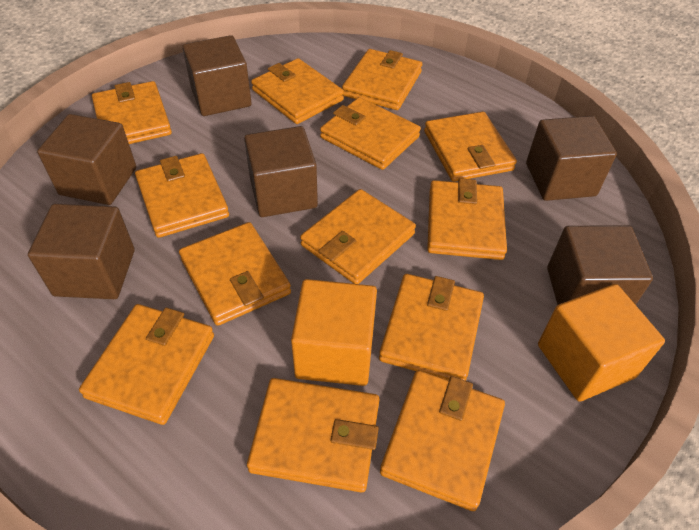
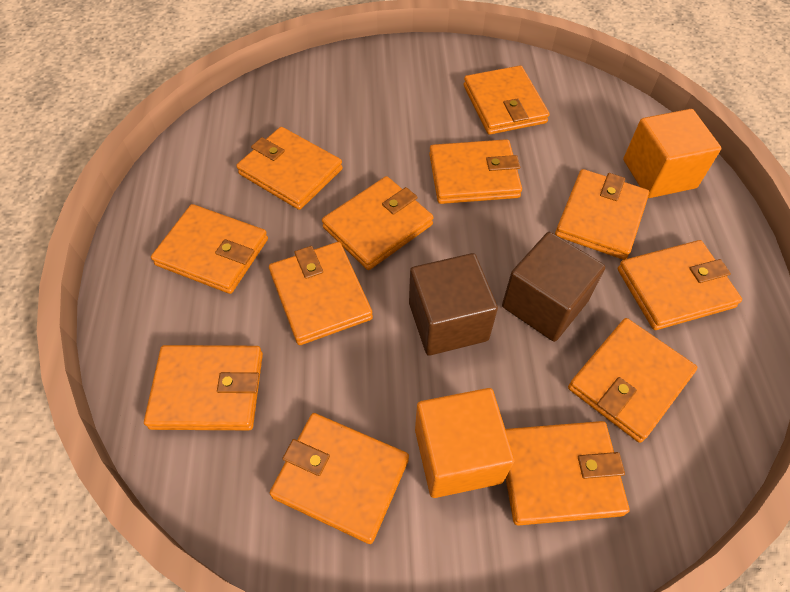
brown cube: [28,204,135,299] [37,114,136,205] [182,35,252,116] [244,126,318,217] [526,116,617,201] [547,225,653,305] = 6 -> [409,253,498,356] [502,232,605,342] = 2
orange wallet: [79,304,214,425] [92,81,172,144] [135,153,229,238] [179,222,291,326] [247,378,380,492] [251,58,344,124] [300,189,416,284] [320,97,421,170] [342,49,422,110] [379,274,484,381] [380,370,505,511] [424,112,517,182] [427,178,507,260] = 13 -> [144,345,263,430] [151,204,268,294] [236,127,343,210] [269,242,373,345] [270,413,409,544] [322,176,434,270] [429,139,522,204] [464,66,550,135] [505,421,630,526] [555,169,649,260] [568,318,698,443] [618,240,742,330] = 12

